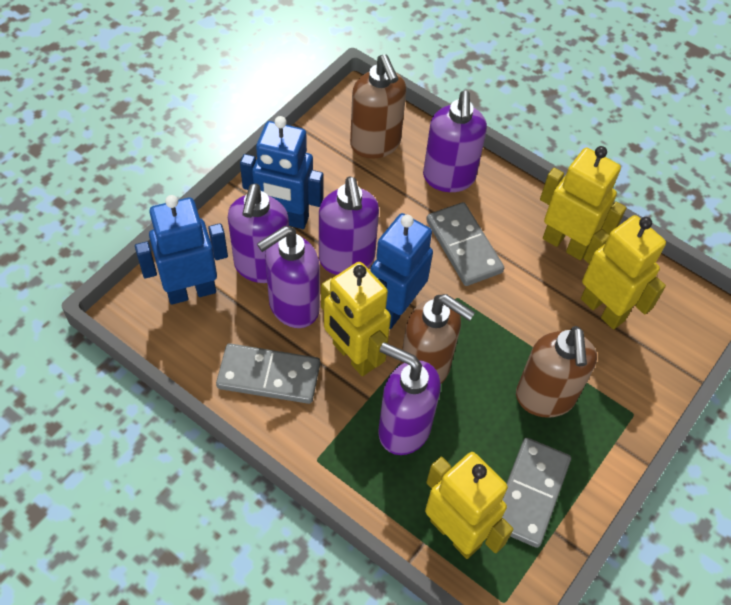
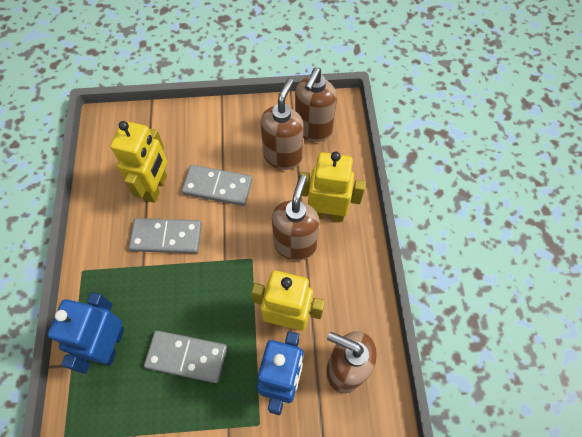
blue robot: [135,195,228,305] [240,116,324,229] [370,213,433,329] = 3 -> [47,292,124,374] [257,331,304,415] = 2
brown soap dispenser: [350,54,406,159] [400,294,475,384] [516,326,597,418] = 3 -> [261,78,304,170] [272,175,320,260] [295,68,337,142] [326,331,377,393] = 4
purple soap dispenser: [228,183,289,283] [257,226,320,328] [319,176,379,275] [378,342,441,455] [423,91,487,192] = 5 -> none = 0
yellow robot: [321,262,391,376] [425,452,514,559] [540,146,627,260] [581,215,666,329] = 4 -> [110,121,167,203] [251,270,325,331] [299,151,366,222] = 3

